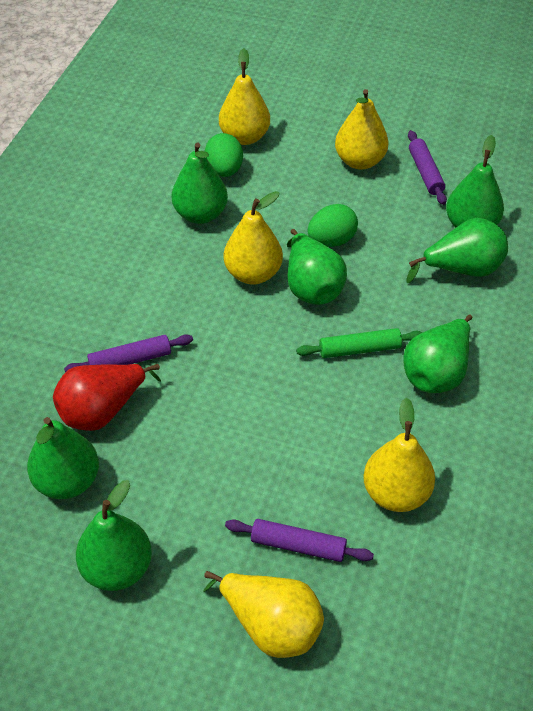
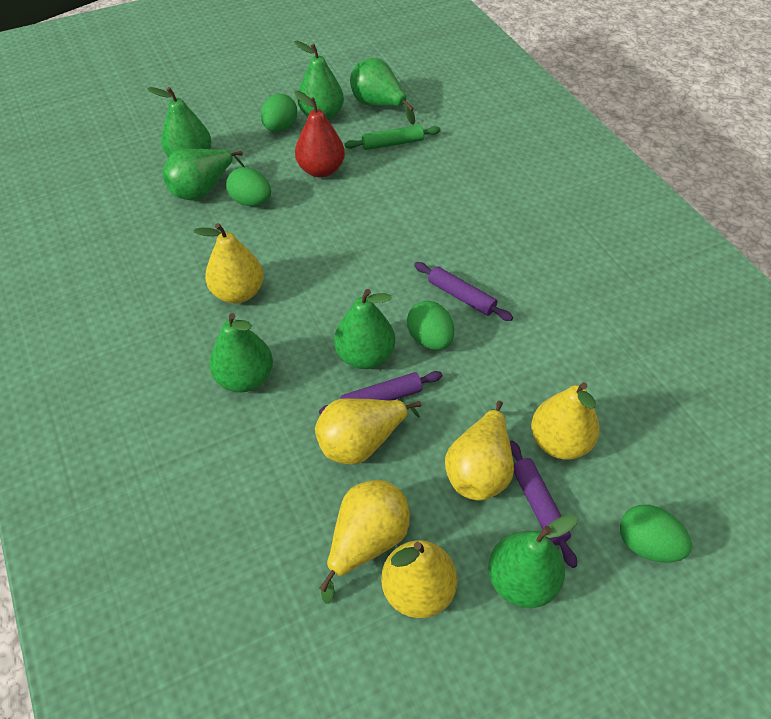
green egg: [205,133,243,177] [308,204,358,247] = 2 -> [226,167,271,206] [261,94,297,132] [407,301,454,350] [620,505,692,563] = 4
yellow pear: [203,571,324,658] [219,48,270,145] [224,191,283,285] [335,89,389,170] [363,398,435,512] = 5 -> [193,223,264,303] [315,398,421,465] [319,480,410,604] [381,540,457,618] [445,401,514,500] [531,382,600,460] = 6

